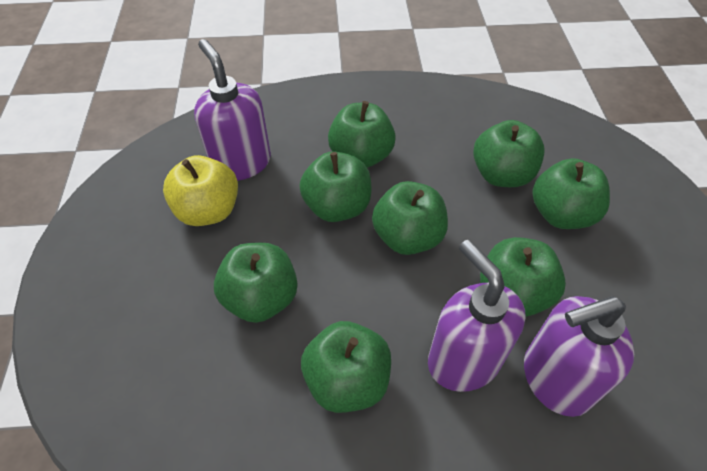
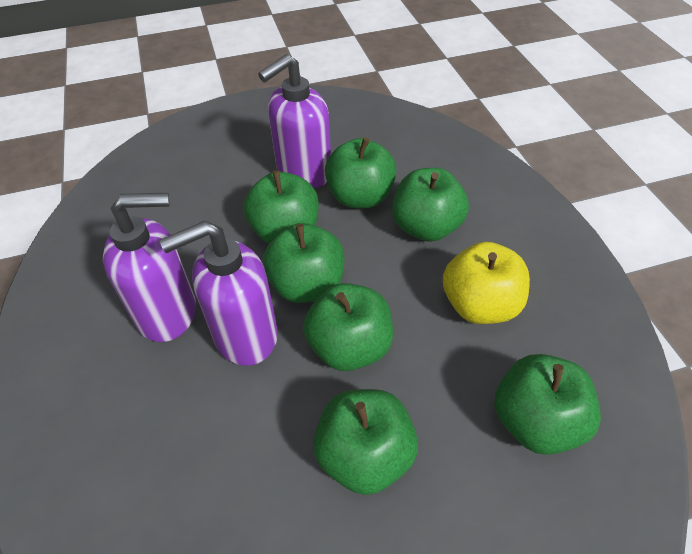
green apple: [214,243,298,323] [299,151,371,222] [301,321,391,413] [328,101,396,168] [372,181,448,255] [473,120,545,187] [480,237,566,317] [533,158,610,229] = 8 -> [243,170,319,243] [263,223,344,303] [303,283,393,371] [313,389,418,495] [325,137,397,208] [392,168,469,242] [495,354,601,455] = 7

